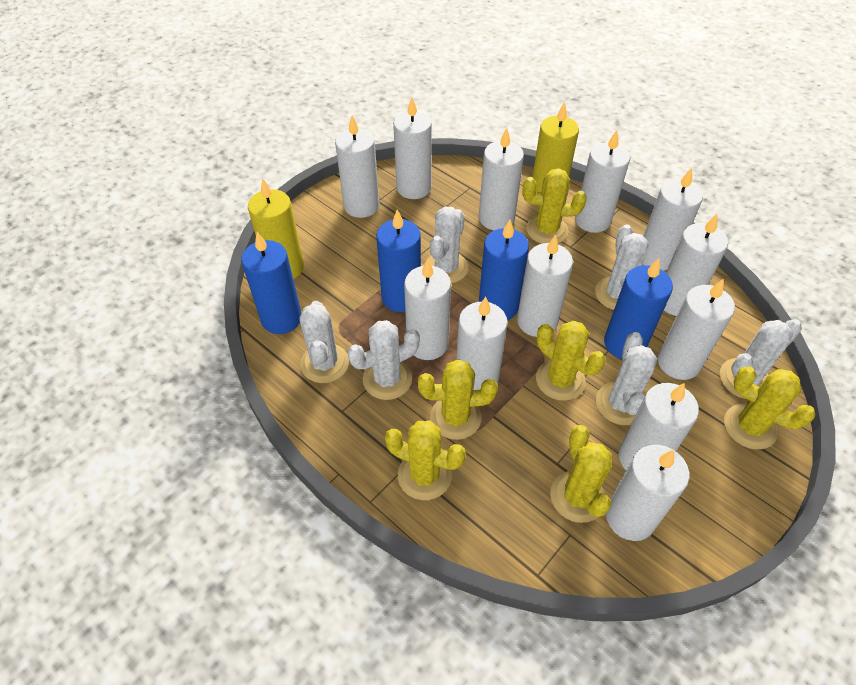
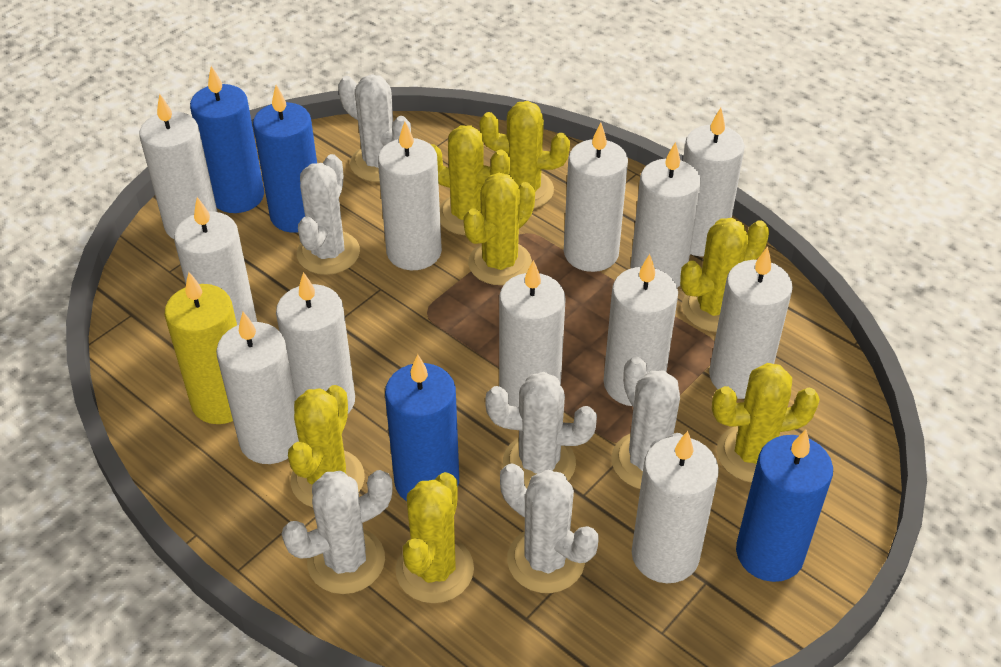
yellow cactus: [385,421,466,500] [418,359,498,440] [522,168,587,244] [536,321,606,401] [550,425,612,523] [724,366,815,450] = 6 -> [288,385,365,508] [396,472,474,603] [430,125,510,235] [463,173,535,285] [480,101,570,209] [680,218,769,332] [712,363,820,483] = 7
yellow candle: [248,179,304,279] [532,102,579,192] = 2 -> [165,272,237,424] = 1

